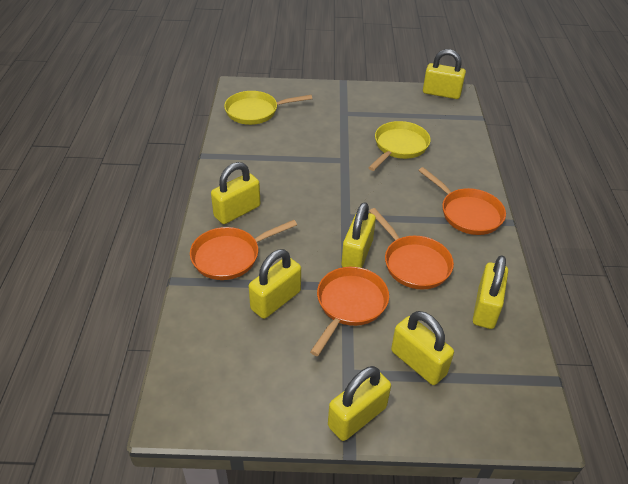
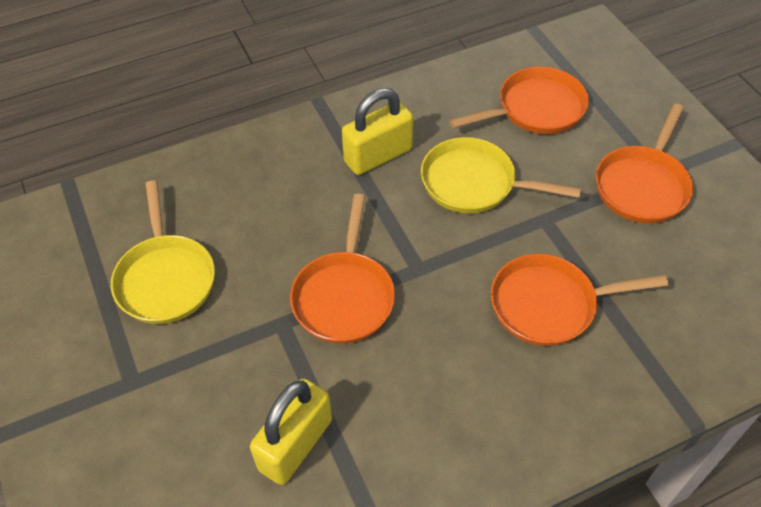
yellow padlock: [211,162,260,224] [249,249,301,319] [328,366,391,441] [341,202,376,268] [391,311,454,385] [423,49,466,99] [473,255,508,329] = 7 -> [250,378,332,485] [342,88,413,175] = 2

